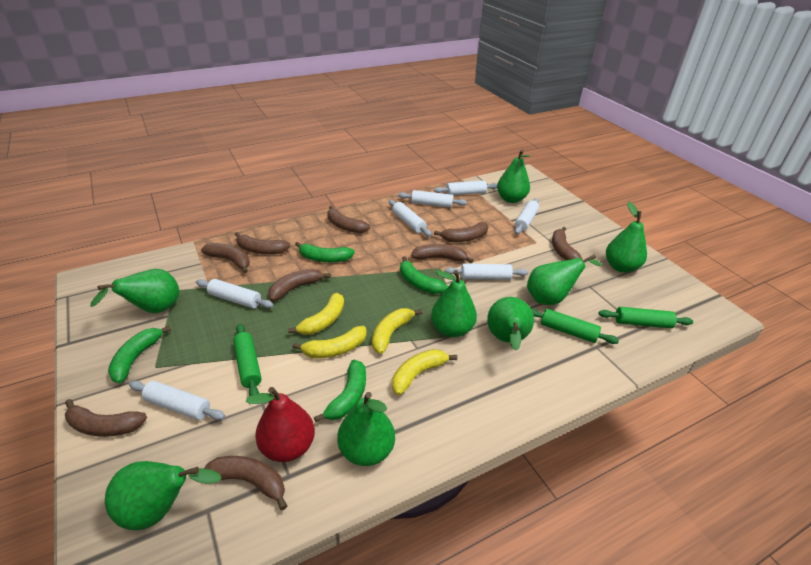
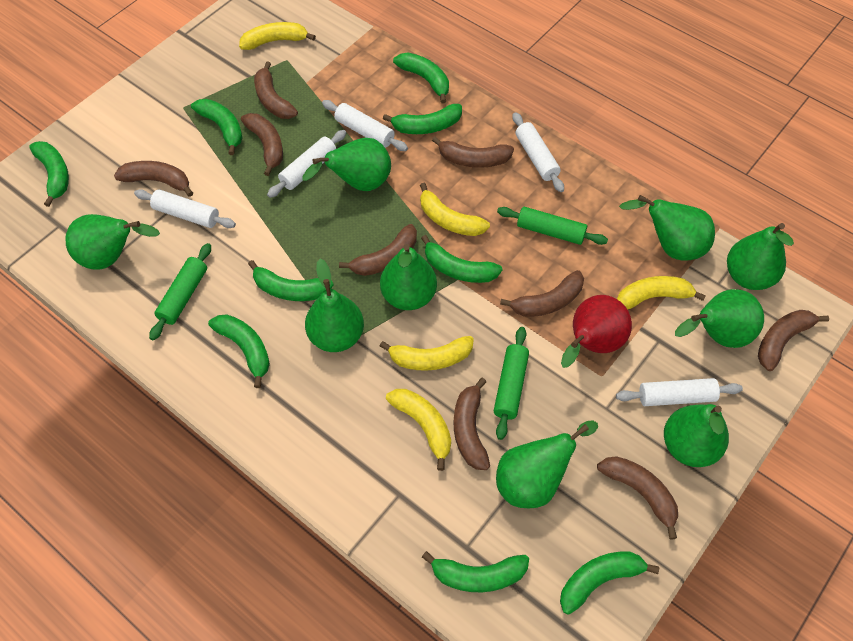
green banana: [108,325,171,383] [295,242,355,262] [314,360,366,422] [400,256,448,294] = 4 -> [29,141,69,207] [191,99,242,155] [208,314,270,388] [248,260,334,301] [383,104,462,134] [393,52,449,104] [421,235,503,283] [422,551,529,592] [560,551,659,614] = 9
green pear: [90,269,179,313] [105,461,222,530] [337,392,395,466] [431,270,477,337] [487,297,534,351] [497,150,530,203] [527,254,602,305] [606,202,647,273] = 8 -> [65,214,160,270] [302,138,391,191] [305,259,364,352] [380,244,437,310] [496,420,598,508] [619,195,715,260] [664,404,729,467] [675,289,764,348] [727,223,794,290] = 9
white rolling pin: [129,381,225,420] [196,279,274,308] [389,200,432,237] [398,190,467,208] [434,180,497,195] [445,263,528,280] [515,198,539,234] = 7 -> [134,189,236,228] [267,130,346,198] [322,100,408,151] [512,112,564,192] [616,378,743,406] = 5
yellow banana: [288,293,344,335] [292,326,367,358] [372,308,422,354] [392,349,457,395] = 4 -> [239,22,316,50] [379,336,474,371] [386,389,451,471] [420,183,490,236] [617,276,706,310] = 5

